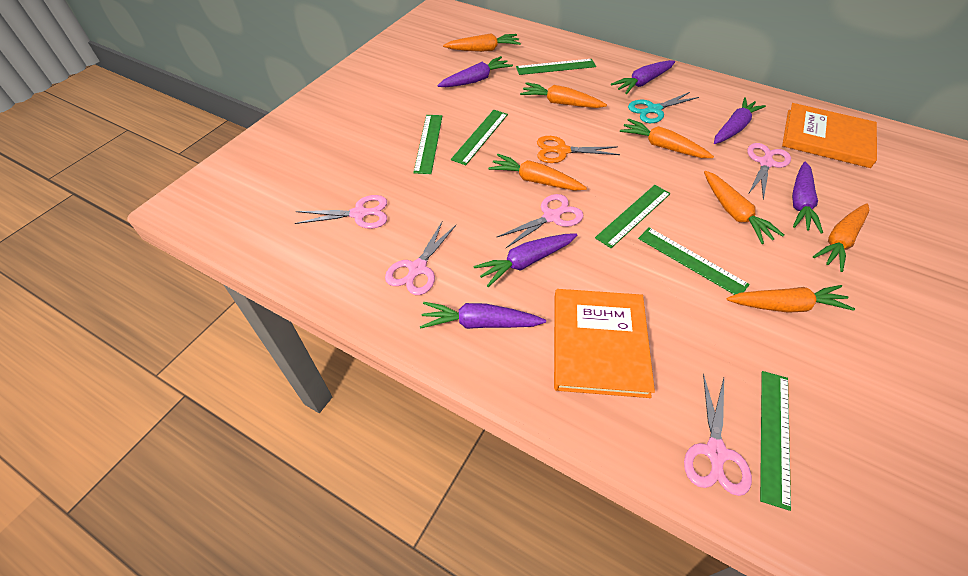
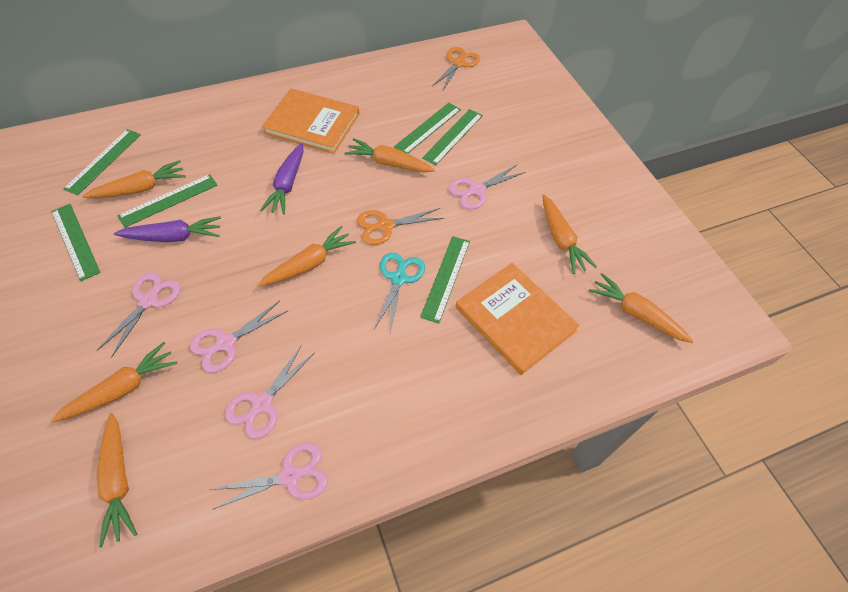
orange scissors: [537,136,620,163] = 1 -> [357,208,444,245] [432,47,480,90] = 2
purple carrot: [420,302,546,329] [437,56,513,87] [473,233,577,287] [611,60,675,94] [714,97,766,144] [792,162,823,234] = 6 -> [114,217,221,242] [260,143,304,215] = 2

